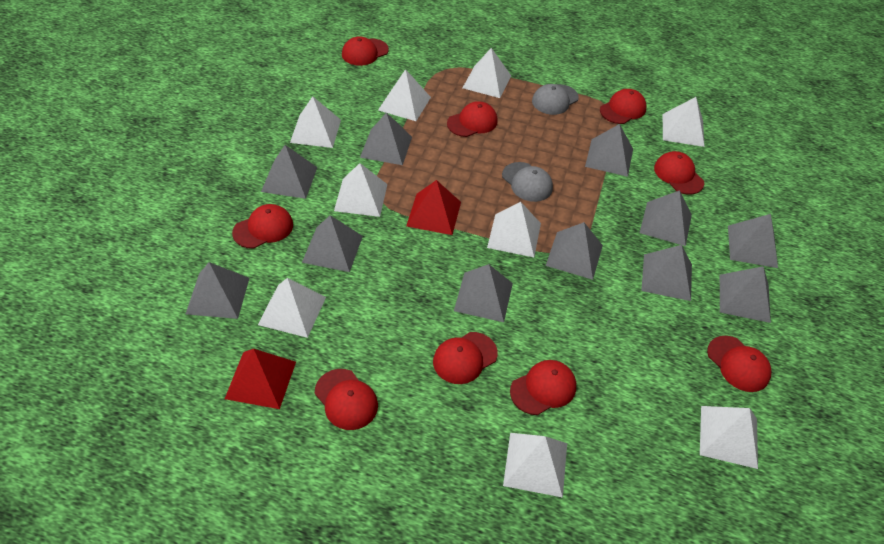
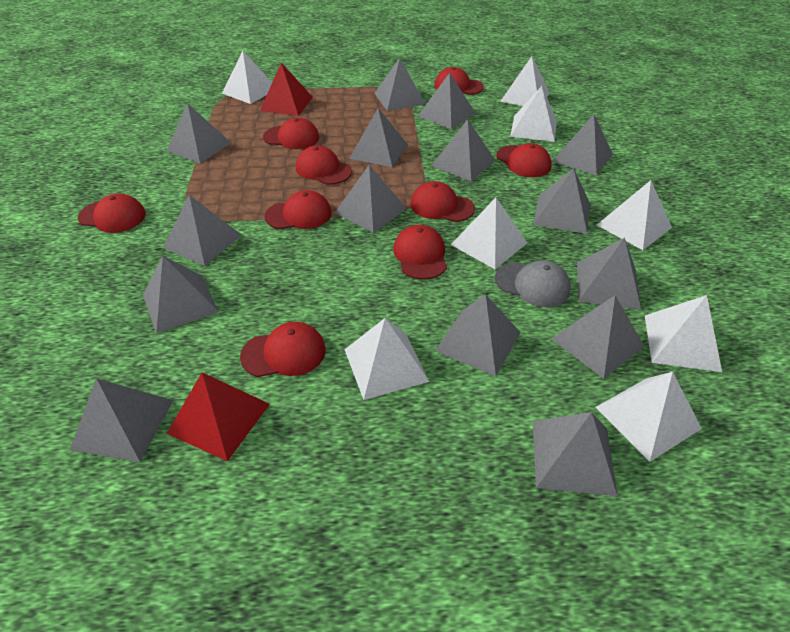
grey cap: [502,162,553,202] [532,84,579,115] = 2 -> [495,261,571,307] = 1
grey pyramid: [186,262,249,319] [261,145,318,199] [302,215,363,272] [360,112,412,165] [454,264,513,322] [546,222,603,280] [585,124,633,177] [640,190,692,246] [641,245,692,301] [720,266,771,323] [728,214,778,268] = 11 -> [70,378,173,462] [143,256,219,334] [163,195,242,266] [167,103,231,163] [335,165,407,233] [349,108,408,167] [375,58,426,111] [418,73,476,129] [432,119,495,182] [435,294,521,376] [533,168,590,234] [533,412,618,497] [552,114,613,176] [552,296,644,379] [577,238,641,310] = 15
white pyramid: [258,278,326,338] [290,96,341,148] [334,163,387,217] [378,69,431,121] [463,48,511,98] [487,202,541,257] [503,433,567,498] [663,97,705,147] [700,406,758,469] = 9 -> [222,51,272,104] [344,318,429,400] [451,198,527,269] [500,56,550,106] [510,86,557,142] [595,372,702,462] [597,180,672,250] [645,295,722,372] = 8

